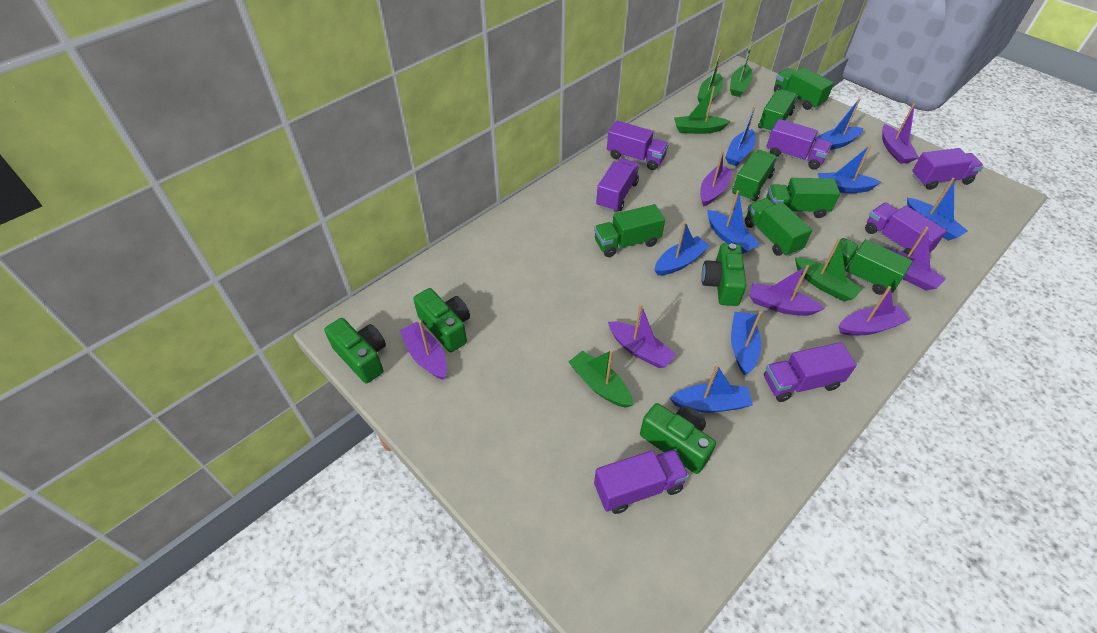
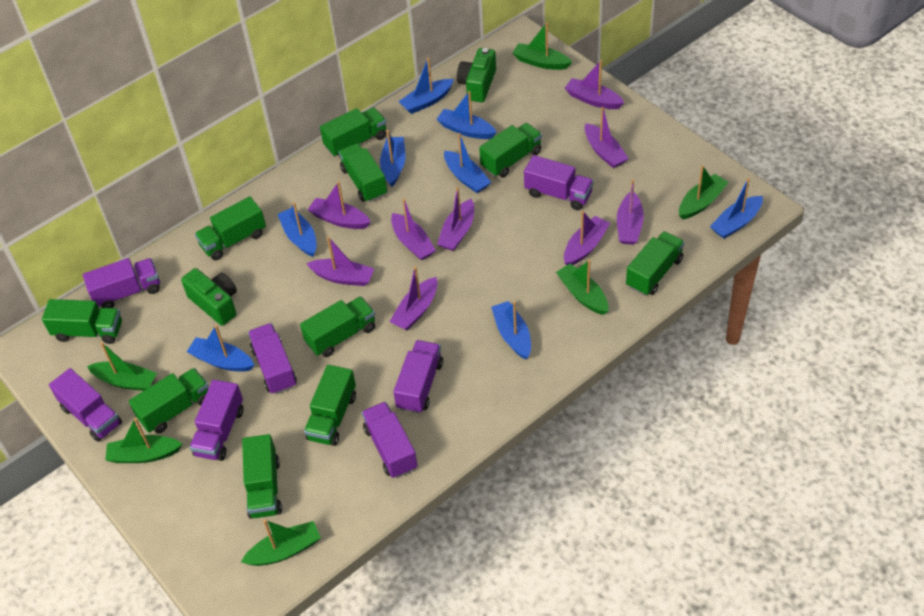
green boat: [569,350,633,408] [674,86,730,134] [697,50,723,105] [730,41,753,97] [795,238,862,301] = 5 -> [87,342,157,391] [105,418,182,463] [241,520,321,566] [513,22,572,70] [556,260,608,315] [679,165,729,220] = 6
green camera: [324,318,386,383] [413,288,470,352] [640,403,716,474] [701,243,746,306] = 4 -> [181,268,237,326] [457,48,496,102] = 2
green truck: [594,204,665,257] [732,150,778,201] [745,198,812,257] [758,89,798,133] [766,178,840,218] [774,67,834,110] [828,238,913,295] = 7 -> [42,299,122,344] [129,368,209,433] [195,197,266,260] [242,434,282,519] [300,297,375,357] [304,365,356,446] [320,107,386,158] [339,143,387,202] [479,123,542,178] [626,231,684,296] = 10
purple boat: [399,320,447,380] [608,304,676,368] [700,151,733,207] [749,265,824,316] [839,286,910,335] [882,103,919,164] [882,227,946,291] = 7 -> [306,237,374,286] [308,181,371,229] [390,266,438,330] [391,198,436,261] [437,187,474,251] [564,211,610,265] [565,60,625,109] [585,107,629,168] [617,179,644,245] = 9

